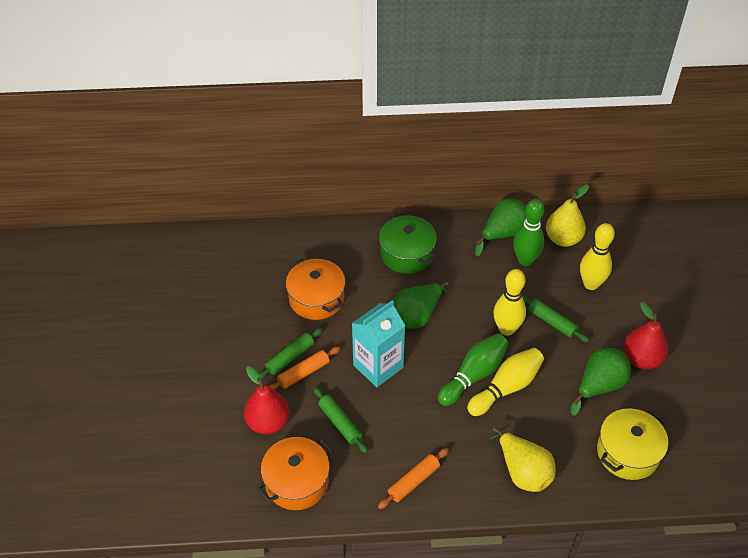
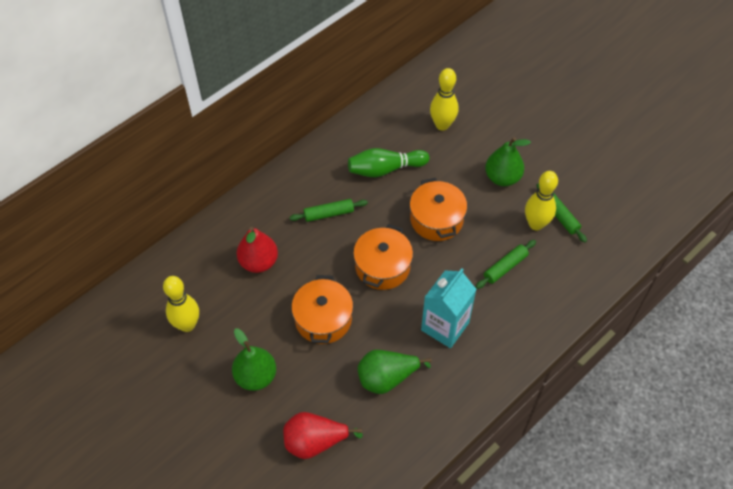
green bowling pin: [438,333,508,406] [513,199,544,266] = 2 -> [348,148,429,177] = 1
green pot: [379,215,438,274] = 1 -> none = 0
orange pot: [256,437,334,510] [286,258,346,320] = 2 -> [291,275,353,344] [353,224,413,290] [410,178,467,241] = 3
orange rolling pin: [269,346,340,390] [378,448,449,509] = 2 -> none = 0
yellow pear: [489,427,556,492] [546,185,589,247] = 2 -> none = 0
yellow pot: [597,408,668,480] = 1 -> none = 0

